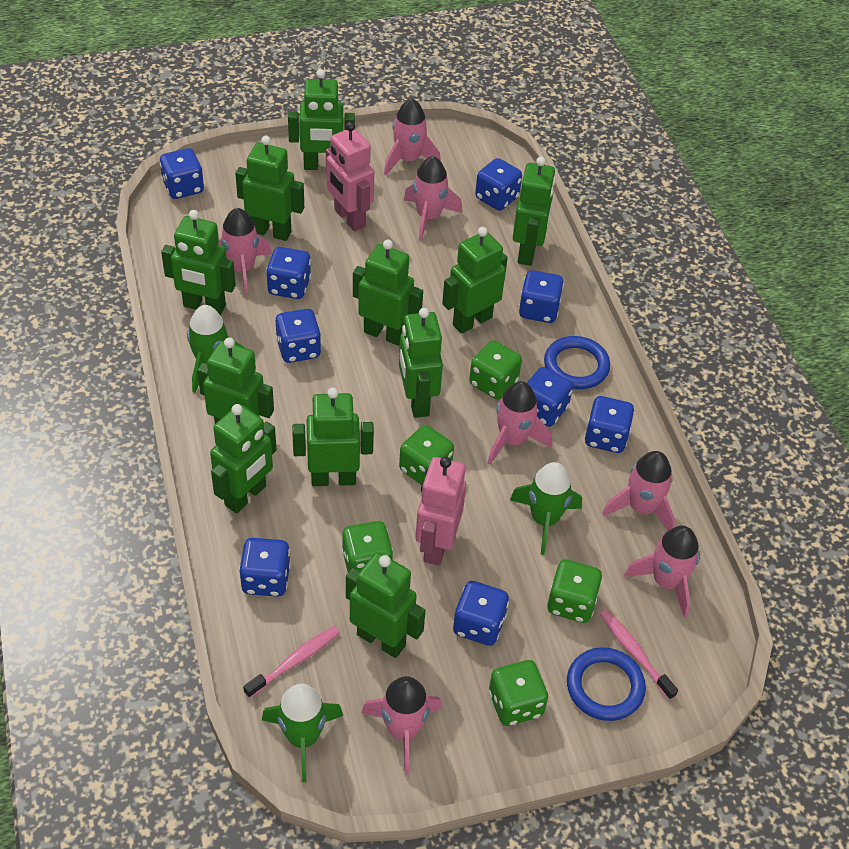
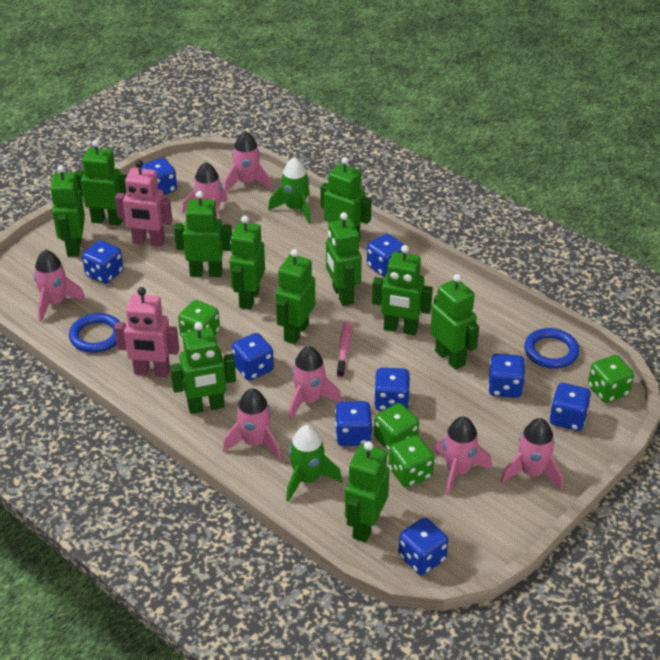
green dice: [342,521,393,572] [399,425,454,485] [469,340,522,399] [489,660,548,726] [547,560,602,623] = 5 -> [178,300,220,338] [374,403,419,451] [389,435,434,487] [588,355,634,403] = 4
green rocket: [187,305,245,393] [262,684,343,782] [510,462,582,555] = 3 -> [268,157,311,224] [286,425,342,502] = 2
pink toothbrush: [243,626,340,698] [600,610,678,700] = 2 -> [337,321,352,378] = 1

